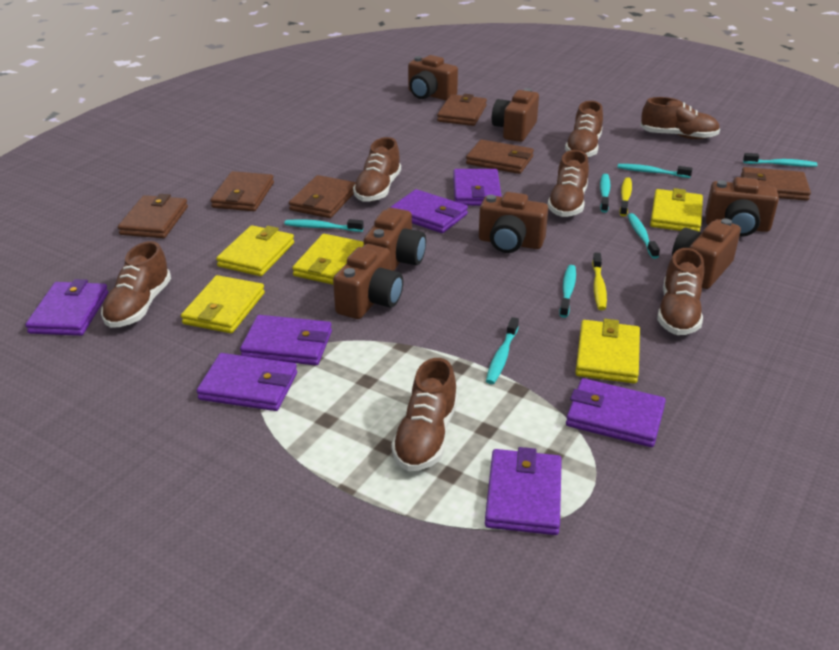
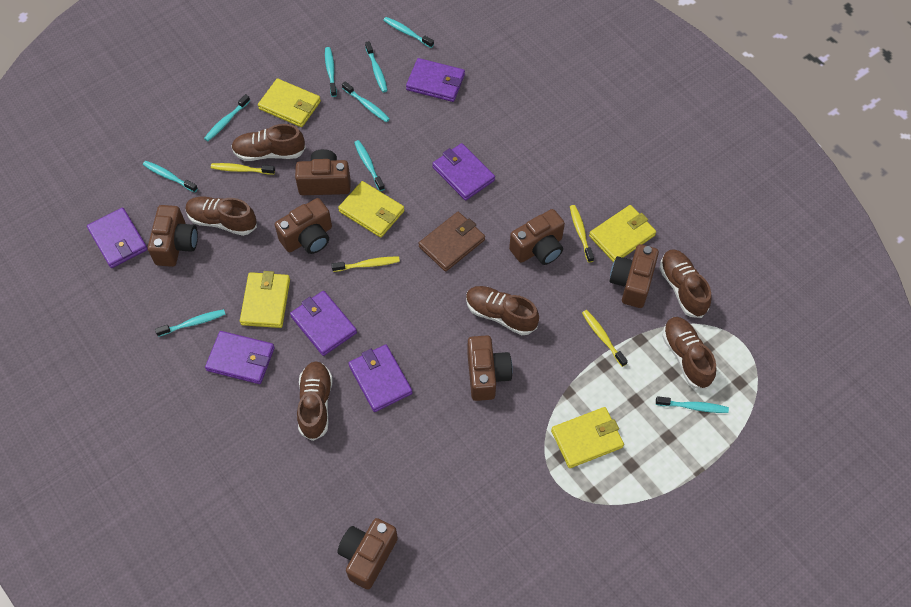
brown shoe: [101,241,171,328] [353,137,401,202] [392,358,458,471] [548,150,589,217] [565,101,603,157] [640,97,720,139] [657,248,704,335] = 7 -> [185,197,257,236] [231,124,306,161] [297,361,333,441] [466,286,539,335] [659,249,712,318] [662,317,716,389] = 6
brown wallet: [118,194,188,238] [210,171,274,211] [289,175,356,218] [437,94,487,126] [466,139,534,174] [741,167,811,201] = 6 -> [419,212,485,272] = 1
purple wallet: [25,279,108,336] [197,353,297,411] [240,315,332,365] [390,189,468,233] [453,169,502,206] [485,447,562,535] [566,378,666,447] = 7 -> [87,208,148,268] [205,331,275,384] [290,291,357,356] [348,344,412,412] [406,58,465,102] [432,143,495,201] = 6
turquoise toothbrush: [284,219,364,232] [486,317,519,384] [560,265,576,318] [600,174,611,213] [617,164,692,178] [627,213,660,259] [743,153,818,167] = 7 -> [143,161,198,193] [155,309,226,337] [204,94,250,141] [325,47,337,97] [342,82,390,122] [354,140,385,191] [365,41,388,92] [383,17,434,48] [656,396,729,413] = 9
yellow toothbrush: [592,253,607,310] [619,177,632,216] = 2 -> [211,163,275,175] [331,257,400,272] [570,205,594,263] [582,310,628,367] = 4

